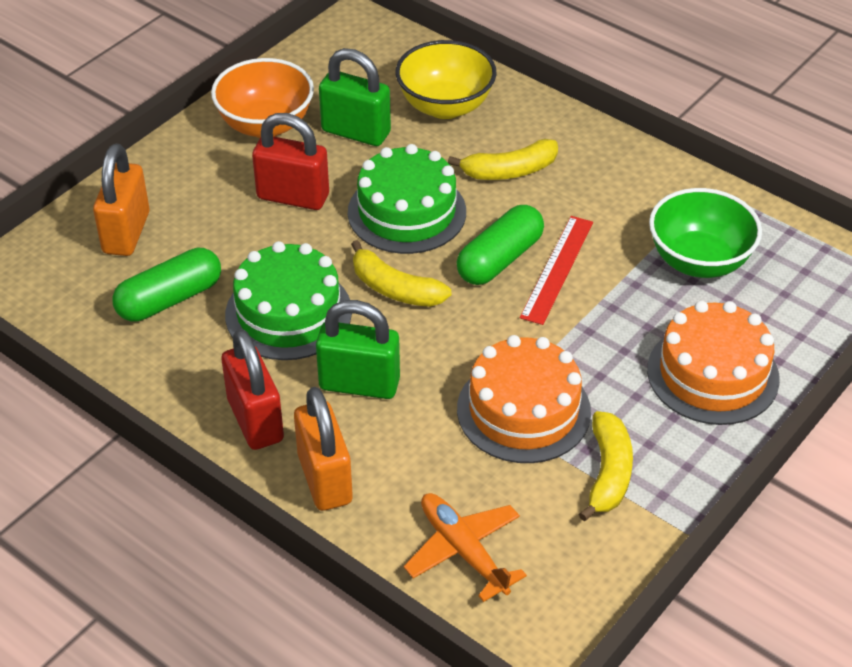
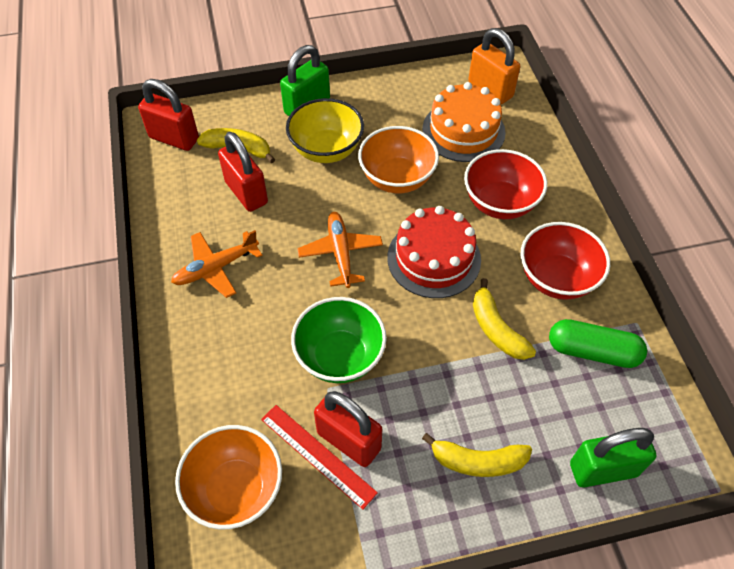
green cake: [225,241,352,360] [348,144,466,254] = 2 -> none = 0
green capsule: [112,247,221,322] [457,205,544,285] = 2 -> [549,319,647,368] = 1
orange bowl: [211,58,314,138] = 1 -> [175,425,282,529] [358,126,439,193] = 2
orange cake: [457,335,591,463] [647,301,780,425] = 2 -> [422,82,506,162] = 1
orange padlock: [93,144,149,256] [294,387,353,511] = 2 -> [468,28,520,104] = 1
orange plane: [404,493,527,602] = 1 -> [171,230,262,298] [297,212,383,288] = 2
red bowl: none = 0 -> [464,149,547,219] [520,222,610,300] = 2
red cake: none = 0 -> [387,206,481,298] = 1
red padlock: [221,329,284,450] [252,113,329,210] = 2 -> [138,79,199,151] [218,132,268,212] [314,391,382,467] = 3

